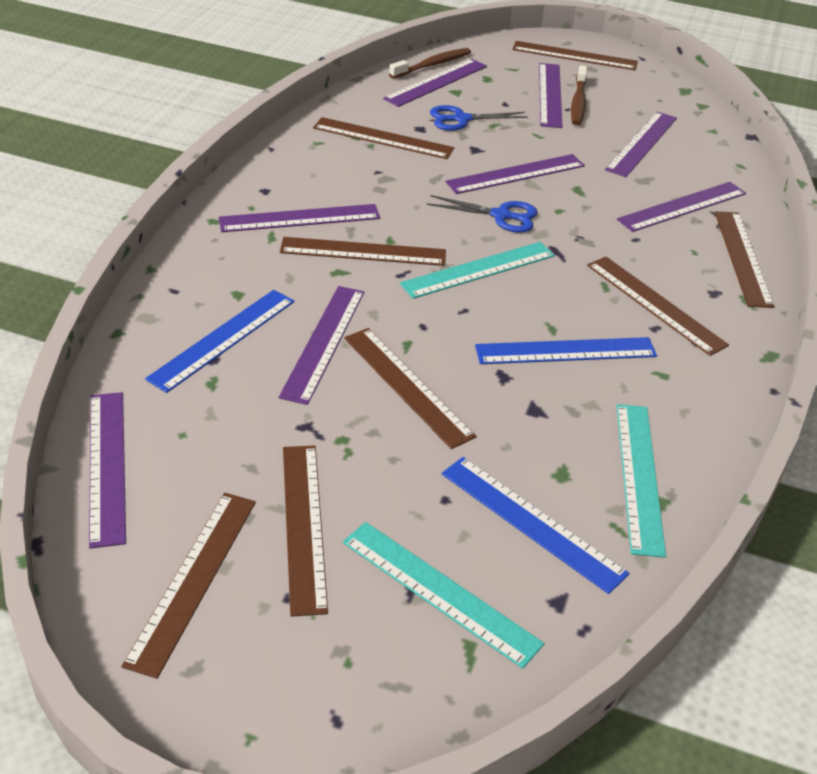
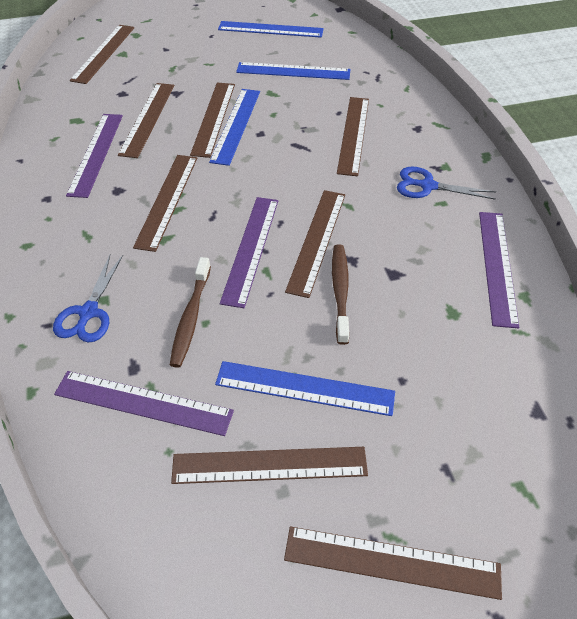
blue ruler: [145,290,295,393] [442,457,630,594] [475,337,657,364] = 3 -> [209,89,260,166] [215,361,395,416] [218,21,324,38] [236,62,350,80] = 4
purple ruler: [89,392,126,549] [219,204,380,232] [279,286,364,405] [383,59,487,107] [445,154,585,194] [539,63,563,128] [605,112,677,177] [617,182,746,232] = 8 -> [54,371,234,436] [66,114,123,198] [220,197,278,308] [479,212,519,328] = 4
turquoise ruler: [343,522,545,669] [400,242,555,299] [617,404,666,558] = 3 -> none = 0

